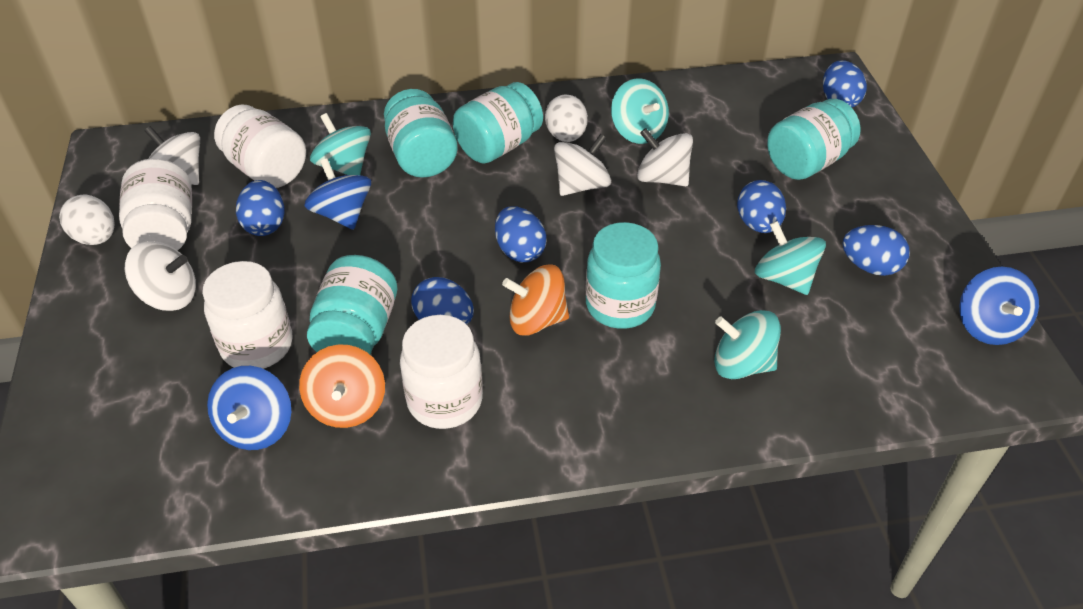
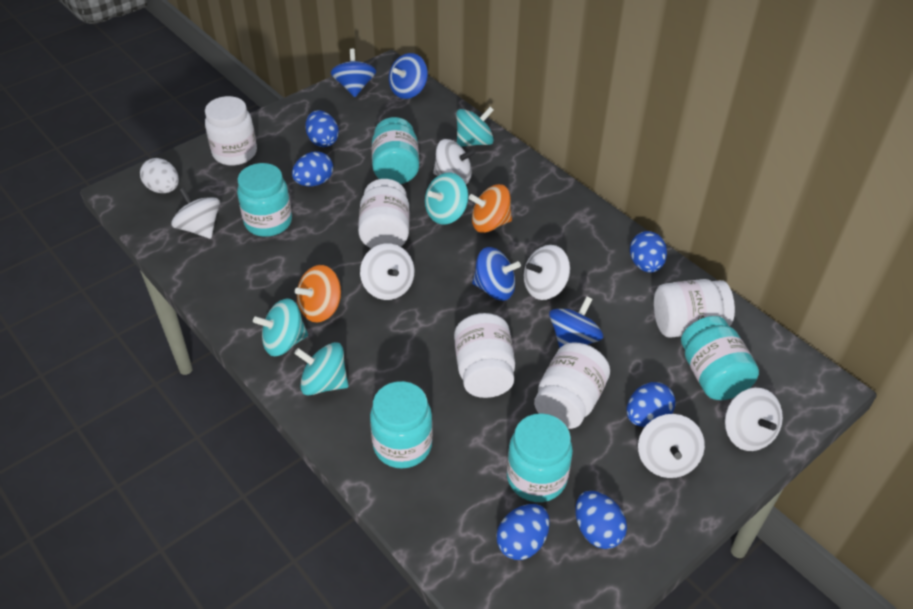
blue spinning top: [207,366,291,450] [305,158,371,230] [960,267,1039,345] = 3 -> [331,49,376,97] [389,53,428,99] [472,247,521,301] [549,296,603,348] = 4
white egg: [59,194,115,245] [545,95,588,142] = 2 -> [140,158,179,193] = 1
white jar: [119,159,192,250] [202,261,293,369] [214,105,306,188] [400,315,483,429] = 4 -> [205,96,257,166] [358,179,410,249] [454,313,515,398] [534,342,610,429] [654,279,735,338] = 5
white spinning top: [125,241,196,311] [144,126,200,185] [554,134,611,196] [637,128,693,186] = 4 -> [171,188,220,239] [360,243,414,300] [433,139,476,184] [524,245,570,300] [638,414,705,478] [725,388,783,451] = 6

